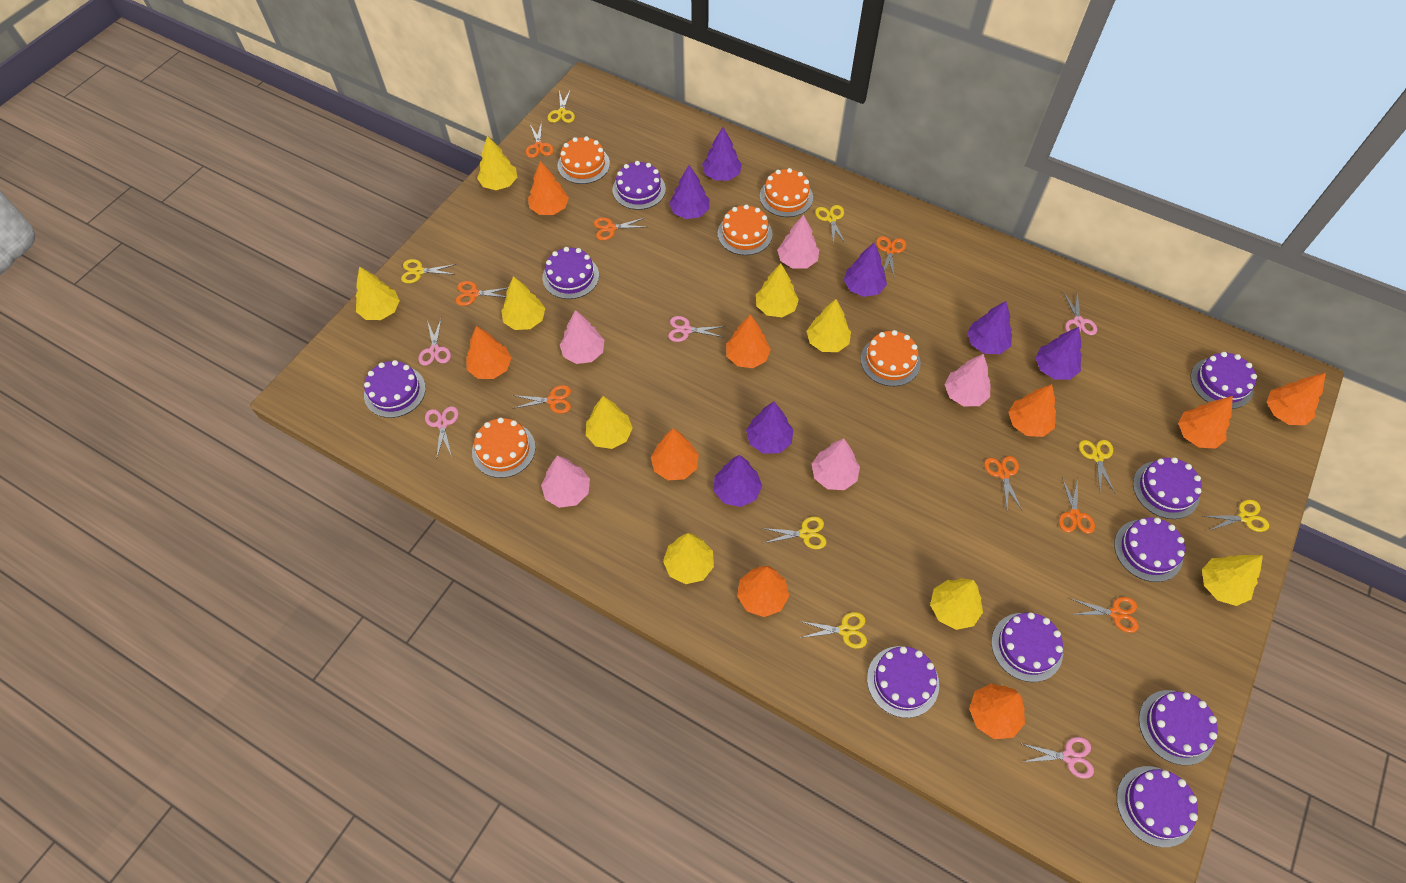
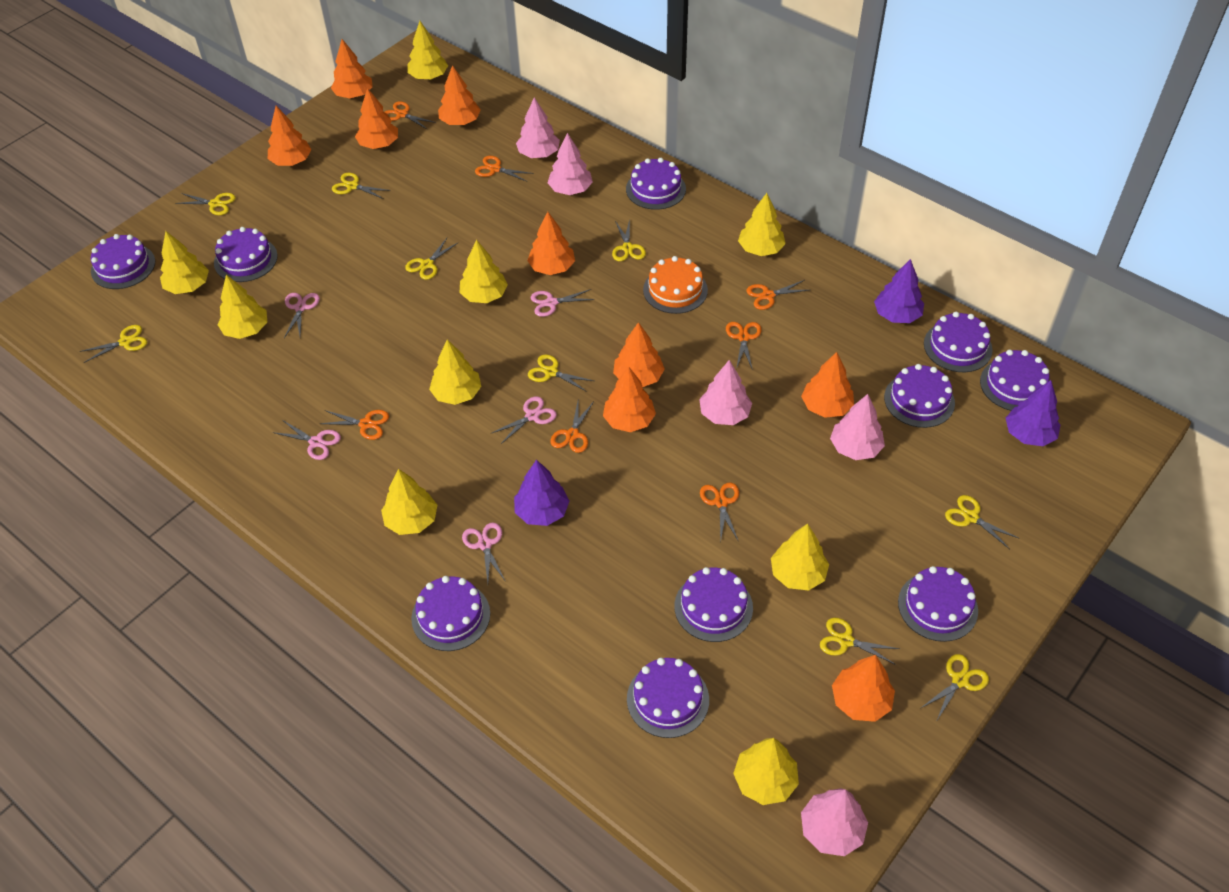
orange cake: [472,418,536,478] [557,136,610,184] [718,204,773,255] [760,168,813,217] [860,330,921,386] = 5 -> [643,256,708,314] = 1
orange scissors: [456,281,508,306] [512,385,571,414] [526,122,554,158] [594,217,644,240] [876,236,906,280] [984,456,1022,510] [1059,478,1095,533] [1070,597,1138,633] = 8 -> [320,410,389,440] [385,101,436,130] [475,156,533,182] [550,402,594,453] [700,483,739,542] [726,322,762,370] [746,280,809,310] = 7
purple tree: [669,165,709,219] [702,127,742,181] [714,455,762,507] [746,402,793,454] [844,243,887,297] [967,301,1012,354] [1035,327,1082,380] = 7 -> [514,460,569,526] [874,259,924,323] [1006,380,1060,446] = 3
yellow scissors: [401,259,457,283] [548,89,575,123] [762,516,826,549] [800,612,867,649] [815,205,846,246] [1079,440,1115,493] [1203,500,1269,532] = 7 -> [80,325,147,363] [175,193,236,215] [332,173,391,199] [405,238,459,280] [528,354,594,392] [612,219,646,261] [820,618,900,665] [921,654,989,722] [945,495,1018,549] = 9

